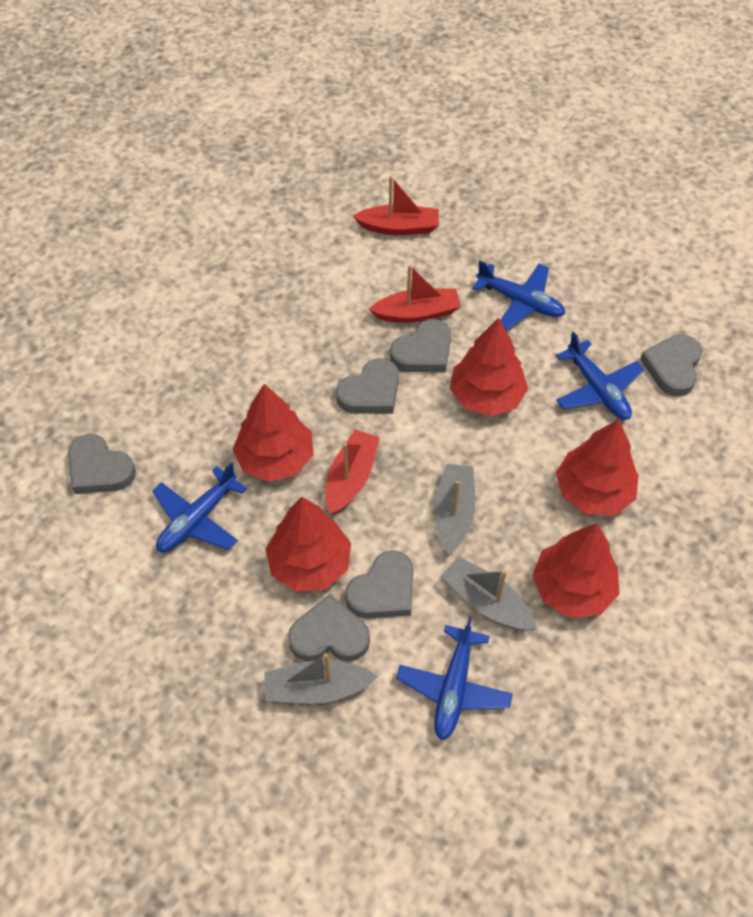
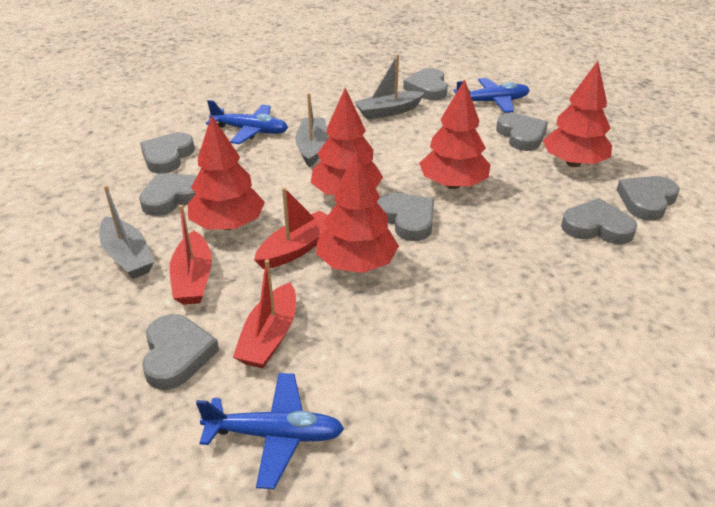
blue plane: [152,462,247,553] [396,616,513,740] [472,261,566,331] [556,332,644,420] = 4 -> [196,373,344,489] [206,100,288,144] [454,78,530,113] = 3
grey heart: [68,434,136,494] [288,594,370,662] [336,358,399,414] [345,550,414,619] [390,319,451,372] [640,334,702,397] = 6 -> [139,173,197,216] [140,132,195,174] [142,314,219,390] [377,193,434,241] [403,68,448,100] [496,113,548,151] [561,198,637,244] [617,176,680,221] = 8

